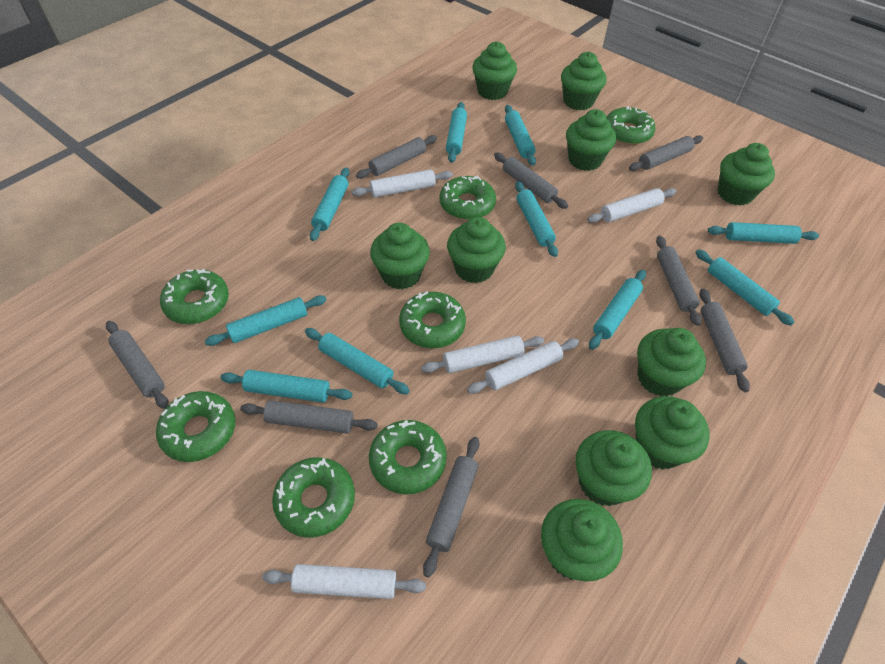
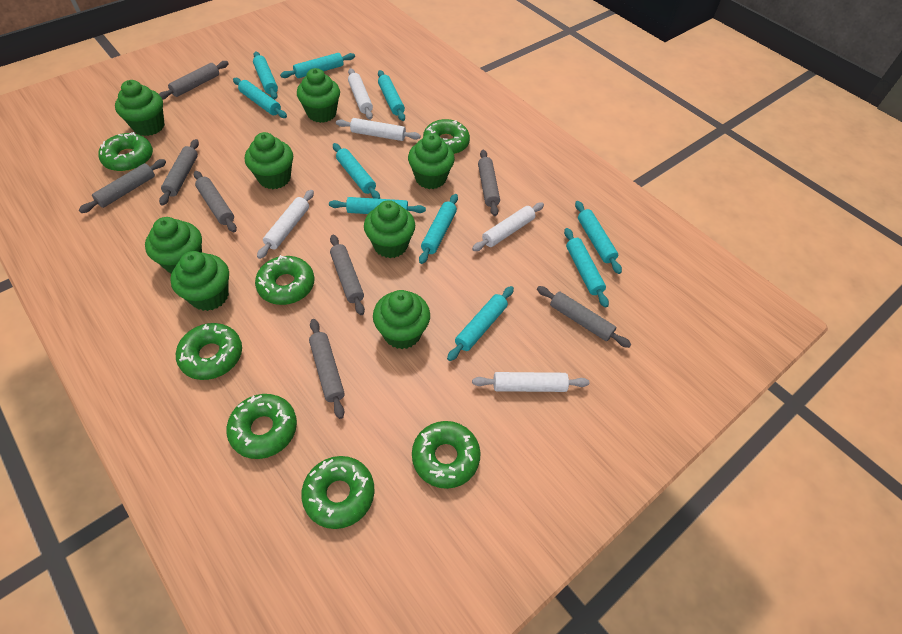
green cupcake: [370,223,430,289] [447,217,506,283] [472,41,517,100] [541,499,623,581] [561,52,606,110] [566,109,616,171] [575,430,652,506] [635,396,709,470] [637,328,706,397] [717,143,775,206] = 10 -> [115,80,165,136] [145,217,202,274] [170,251,229,311] [245,132,293,189] [297,68,340,123] [364,200,415,258] [373,290,430,349] [408,133,455,189] = 8

